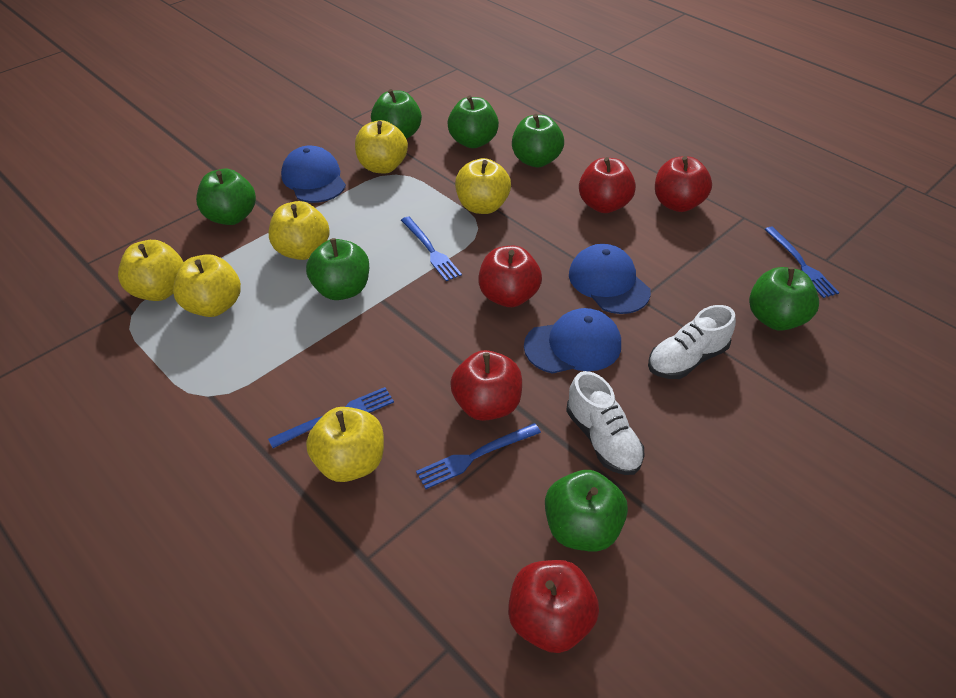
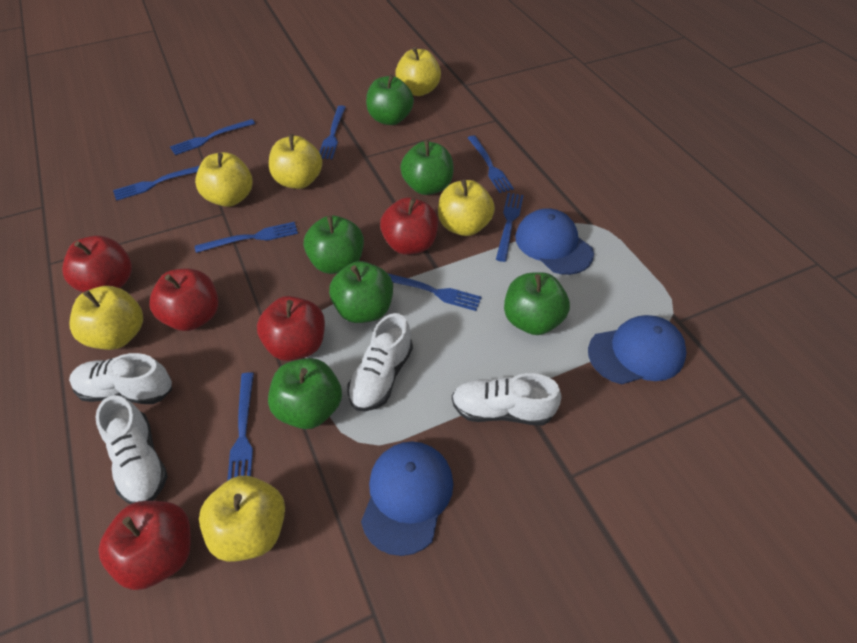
blue fork: [268,387,394,448] [401,216,462,281] [416,423,541,489] [764,227,839,298] = 4 -> [113,166,199,201] [170,119,255,155] [195,222,298,253] [227,372,254,481] [319,106,346,159] [388,273,482,311] [468,135,514,193] [496,193,523,262] = 8
green apple: [196,169,256,225] [306,238,369,300] [371,89,422,139] [447,95,499,148] [512,114,564,167] [545,470,628,552] [749,267,819,331] = 7 -> [268,358,342,429] [304,215,364,274] [329,261,393,323] [366,74,414,125] [400,140,453,195] [504,272,570,335] = 6
white shoe: [566,371,645,475] [648,305,736,379] = 2 -> [69,353,172,404] [95,395,168,504] [347,313,413,411] [452,373,561,425] = 4

